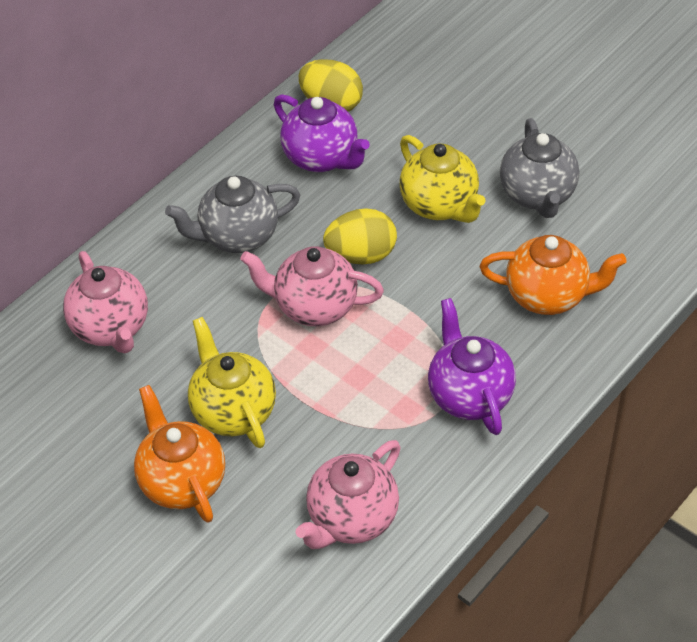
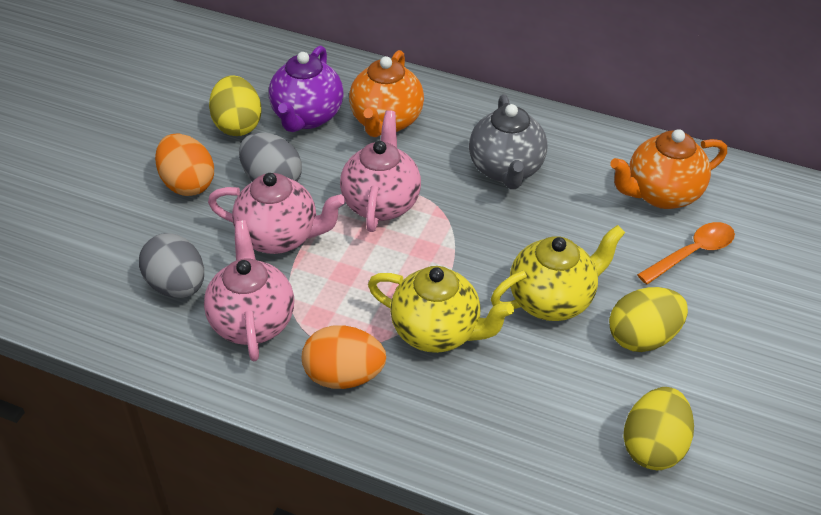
grey egg: none = 0 -> [139,233,204,298] [239,132,302,182] = 2
grey teapot: [165,176,300,253] [500,118,579,218] = 2 -> [469,94,547,189] = 1
orange egg: none = 0 -> [155,134,214,196] [302,325,386,389] = 2
orange spoon: none = 0 -> [637,222,735,284] = 1
purple teapot: [273,94,370,172] [428,298,516,435] = 2 -> [269,46,344,132] = 1
yellow egg: [299,59,363,112] [323,208,397,264] = 2 -> [209,76,262,136] [609,287,688,352] [623,387,694,470] = 3

